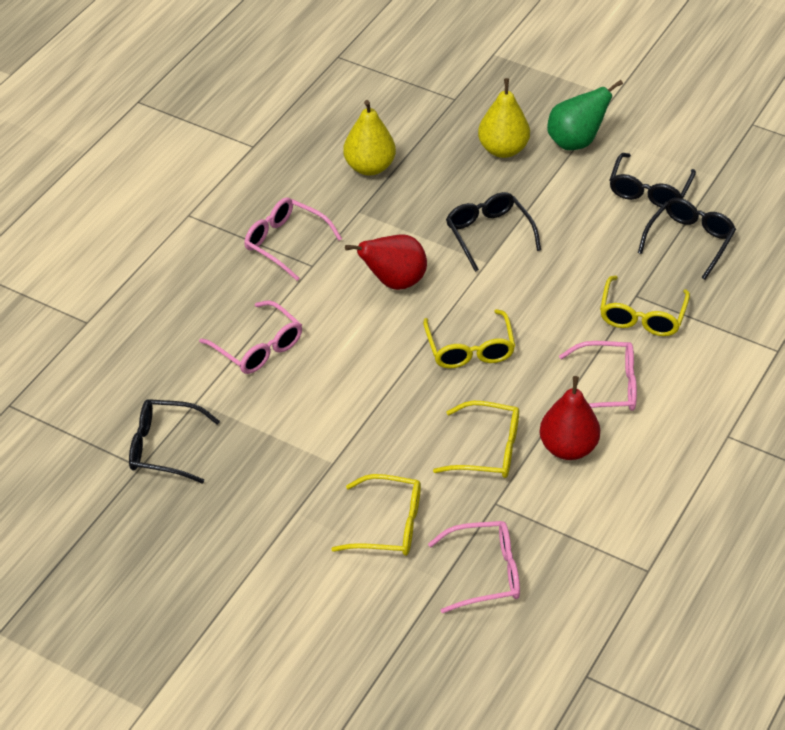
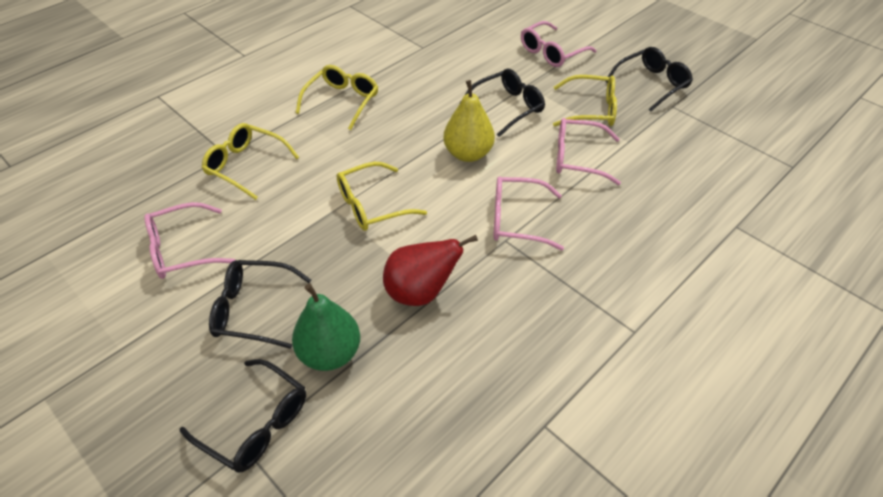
red pear: [345,234,427,290] [540,376,600,460] = 2 -> [383,235,478,306] = 1
yellow pear: [343,100,396,176] [478,78,530,158] = 2 -> [443,80,495,162] = 1

